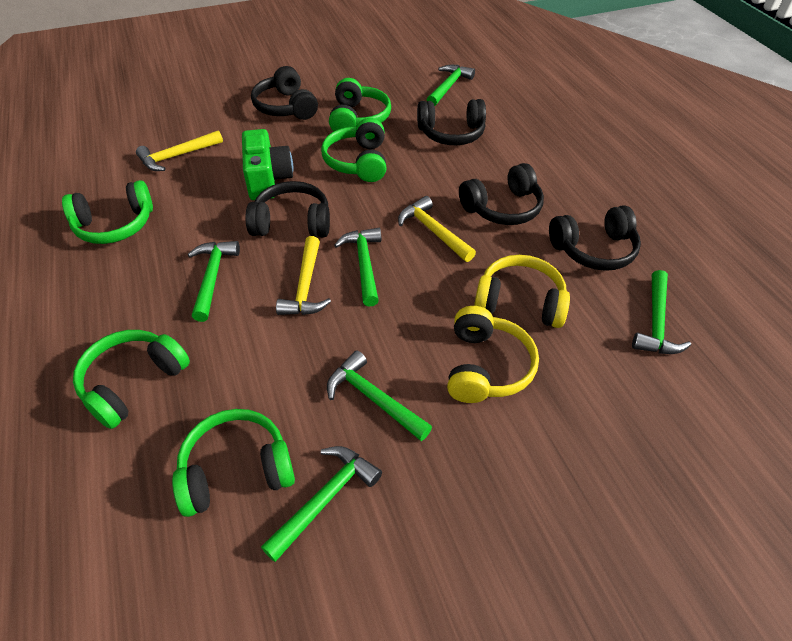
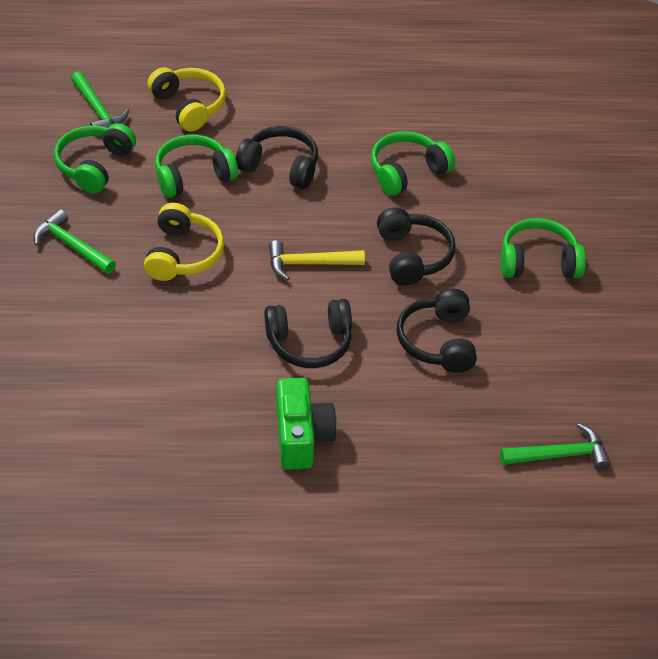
black headphones: [245,181,330,237] [251,66,318,120] [417,99,486,145] [459,163,544,225] [549,206,641,271] = 5 -> [236,126,318,189] [264,299,352,368] [377,208,456,286] [397,289,477,373] = 4
green hammer: [188,241,240,322] [261,446,382,562] [327,350,432,441] [334,228,381,307] [427,65,475,106] [632,270,691,354] = 6 -> [33,209,116,274] [71,71,129,128] [500,423,611,470] = 3
green headphones: [62,180,153,244] [73,330,190,429] [172,409,295,517] [321,118,386,182] [329,78,391,131] = 5 -> [54,123,136,193] [155,135,238,198] [371,131,455,196] [501,218,586,278] = 4
yellow hammer: [136,130,223,171] [276,236,331,315] [398,196,476,262] = 3 -> [269,240,365,281] = 1

